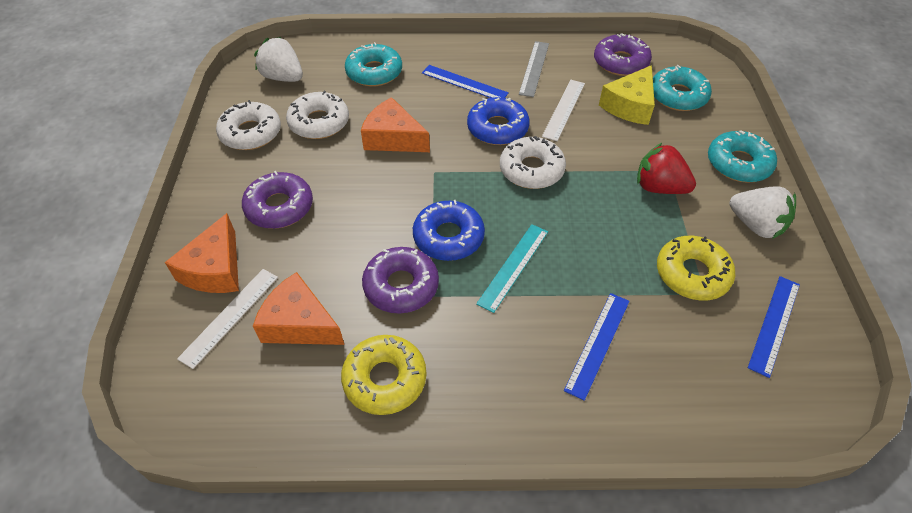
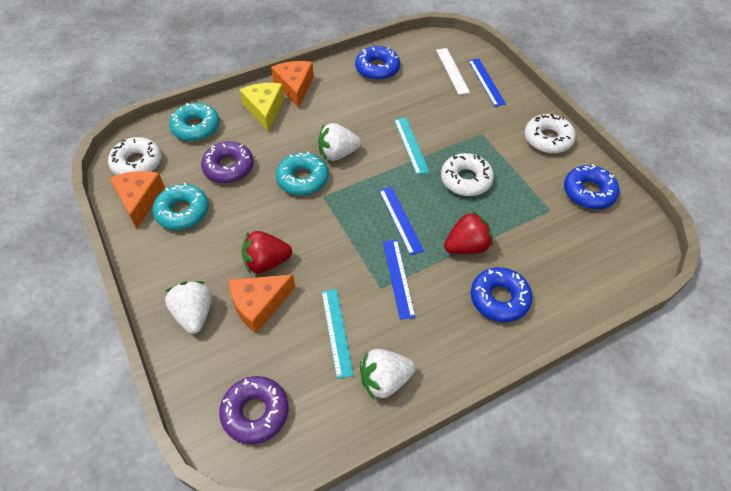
blue donut: [413,200,485,261] [467,97,530,145] = 2 -> [355,46,400,80] [471,267,532,322] [564,164,620,209] = 3
grey ruler: [519,41,549,97] = 1 -> none = 0
purple donut: [242,171,313,229] [362,247,439,314] [594,33,652,76] = 3 -> [201,141,254,183] [219,376,289,444] = 2
red strawberry: [637,142,696,194] = 1 -> [242,231,292,274] [444,211,493,254] = 2
turquoise ruler: [476,224,548,313] = 1 -> [321,289,354,379] [394,117,429,175] = 2
white ruler: [177,269,278,369] [542,80,585,141] = 2 -> [436,48,470,95] = 1
white strawberry: [254,37,303,82] [729,186,796,239] = 2 -> [165,281,212,334] [318,123,361,161] [360,349,416,399] = 3
yellow donut: [341,335,427,415] [657,236,735,300] = 2 -> none = 0

